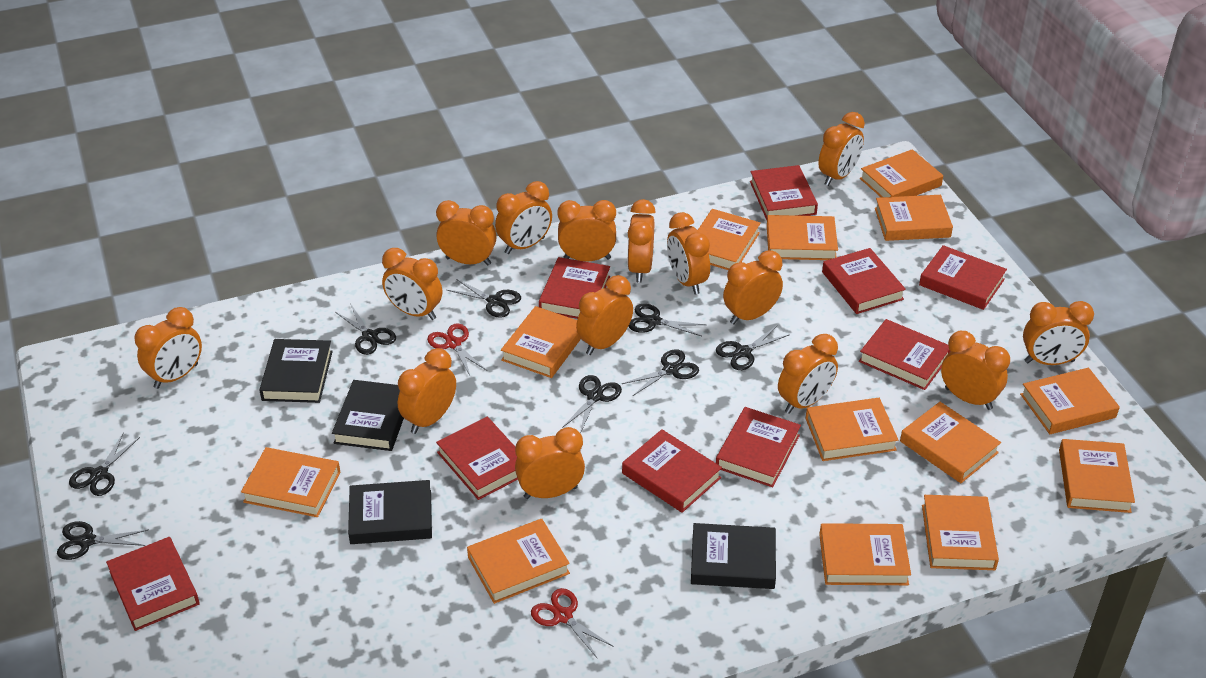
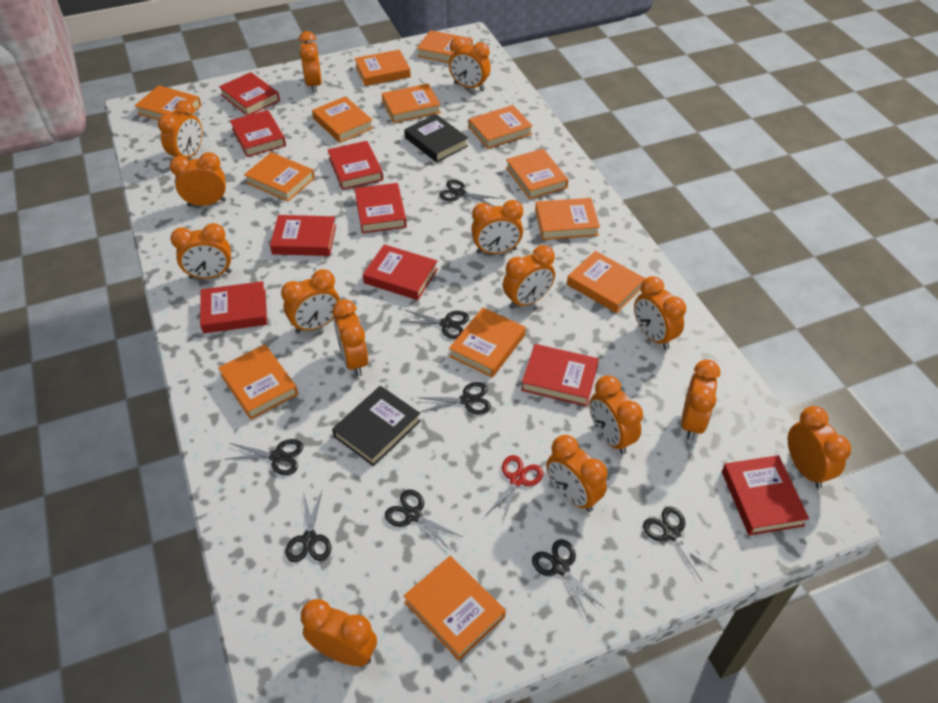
black book: [259,339,333,403] [332,380,404,451] [348,480,432,544] [691,523,776,589] = 4 -> [332,386,421,466] [404,114,468,162] = 2
red scissors: [427,323,487,377] [531,588,614,659] = 2 -> [485,455,544,524] = 1

